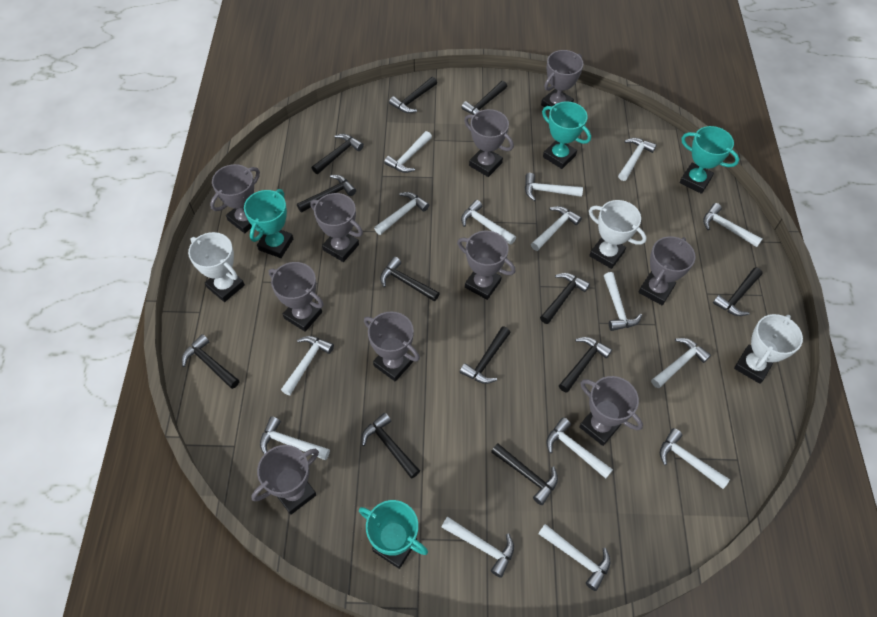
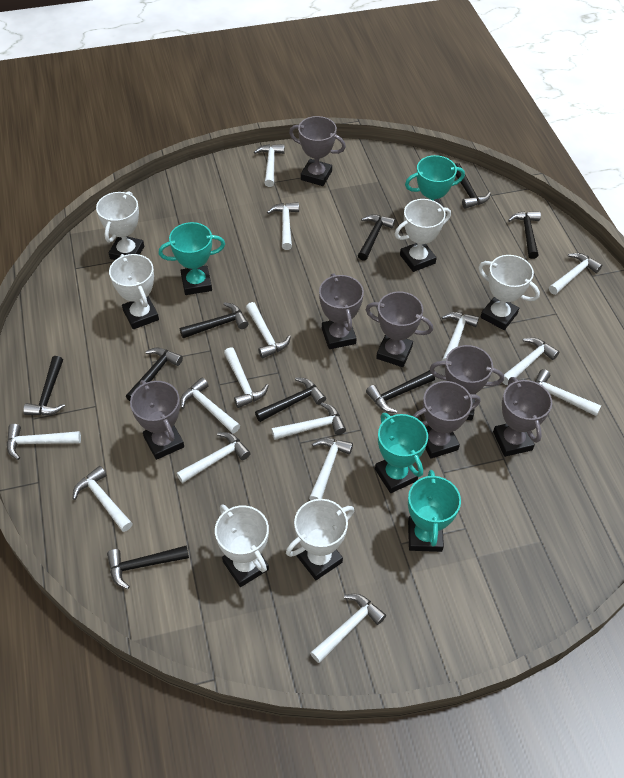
black hammer: [182,334,239,389] [297,175,356,213] [312,134,364,174] [362,413,420,479] [380,257,440,301] [389,77,437,113] [460,326,511,384] [461,81,507,115] [491,443,558,505] [540,273,590,324] [559,337,612,393] [713,267,762,316] = 12 -> [23,356,65,415] [107,545,189,589] [126,348,183,401] [180,302,248,338] [255,377,326,422] [358,214,395,261] [366,370,435,413] [455,163,491,209] [508,211,541,259] = 9
grey trophy: [210,164,260,233] [251,445,319,515] [269,262,324,332] [310,193,363,262] [364,311,420,381] [457,231,515,300] [464,109,514,177] [541,50,584,111] [579,376,643,446] [638,236,696,305] = 10 -> [130,380,184,460] [289,116,346,186] [319,273,364,349] [365,291,433,367] [413,381,480,459] [430,345,504,421] [493,377,552,457] = 7
white trophy: [188,232,245,302] [589,200,647,269] [734,314,803,384] = 3 -> [96,191,144,260] [109,254,159,329] [215,504,269,587] [286,499,354,580] [394,199,451,272] [478,255,540,330] = 6

